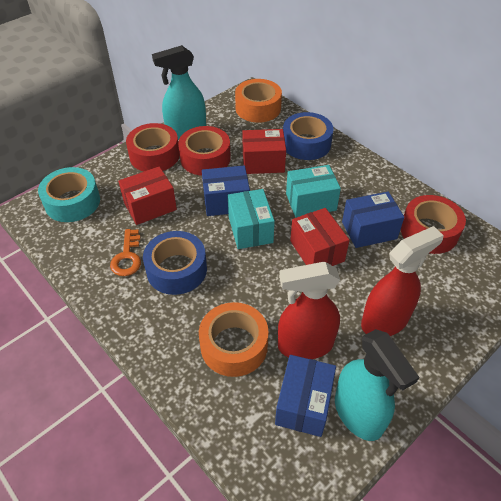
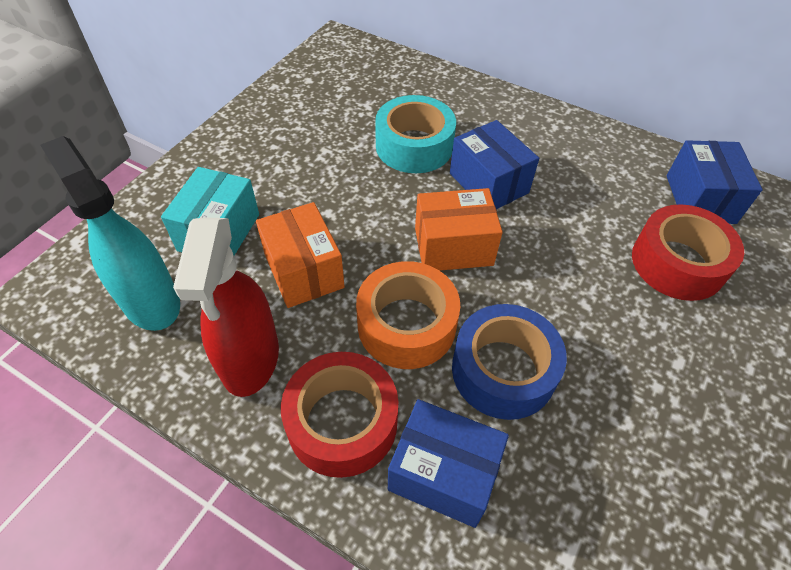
blue tape: [143,231,207,295] [283,112,334,160] = 2 -> [452,304,567,420] = 1
orange box: none = 0 -> [256,202,345,308] [415,188,503,271] = 2
orange key: [110,229,141,276] = 1 -> none = 0
orange tape: [199,302,268,377] [235,79,282,123] = 2 -> [356,261,460,369] = 1
red box: [118,166,177,225] [242,129,286,174] [290,208,350,266] = 3 -> none = 0
red spray bottle: [278,262,340,359] [361,226,444,336] = 2 -> [173,217,279,397] = 1
red tape: [126,123,180,171] [178,126,231,176] [401,195,466,254] = 3 -> [281,352,398,478] [632,204,744,301] = 2
turquoise box: [228,189,275,249] [286,165,341,218] = 2 -> [161,167,259,255] = 1
turquoise spray bottle: [152,45,206,140] [335,329,419,441] = 2 -> [40,136,180,331] = 1

